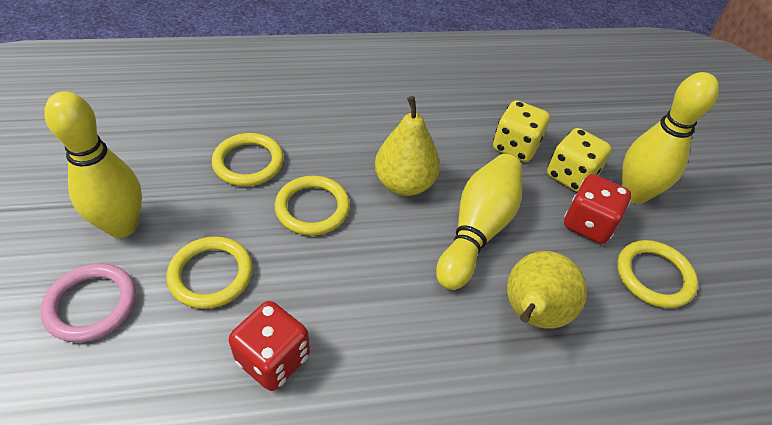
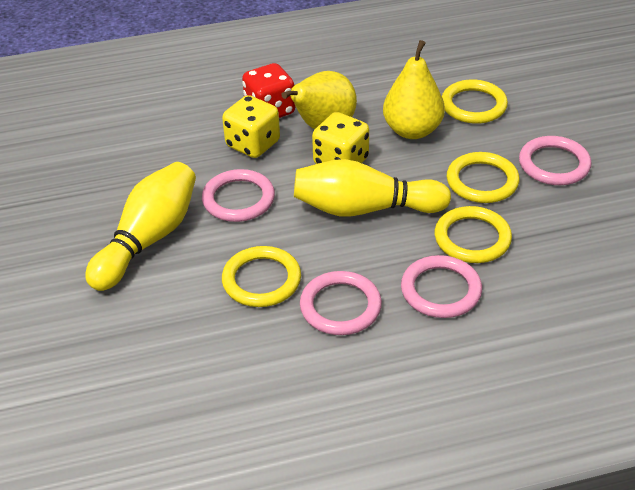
pink ring: [40,263,136,342] = 1 -> [202,169,275,222] [300,271,382,335] [401,255,482,318] [519,136,592,185] = 4
red dice: [229,301,310,391] [564,174,631,244] = 2 -> [242,63,295,118] = 1
yellow bowling pin: [44,91,142,238] [436,154,522,290] [622,72,719,204] = 3 -> [85,162,196,291] [294,159,451,217] = 2

